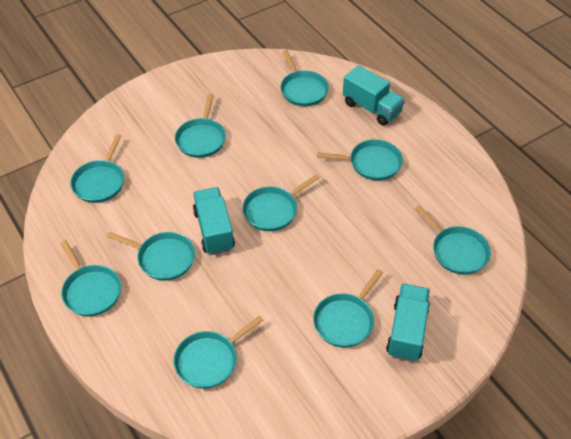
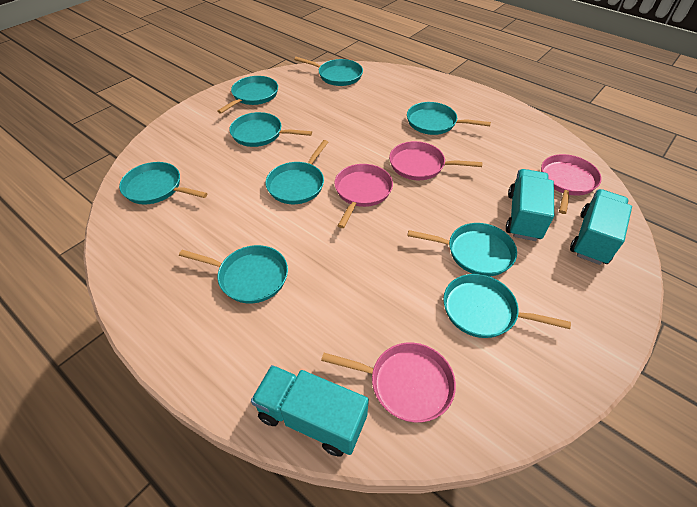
pink pan: none = 0 -> [321,343,456,422] [334,164,393,228] [389,141,482,180] [541,154,602,214] = 4
turquoise pan: [60,240,121,316] [70,134,124,203] [106,232,195,281] [174,316,263,389] [175,94,226,158] [242,174,319,231] [280,50,329,106] [313,269,383,347] [317,139,403,181] [415,205,491,275] = 10 -> [119,162,207,205] [179,245,288,304] [217,76,278,114] [229,112,312,147] [265,140,328,204] [294,57,363,86] [407,102,491,135] [407,223,517,276] [443,274,571,338] = 9

